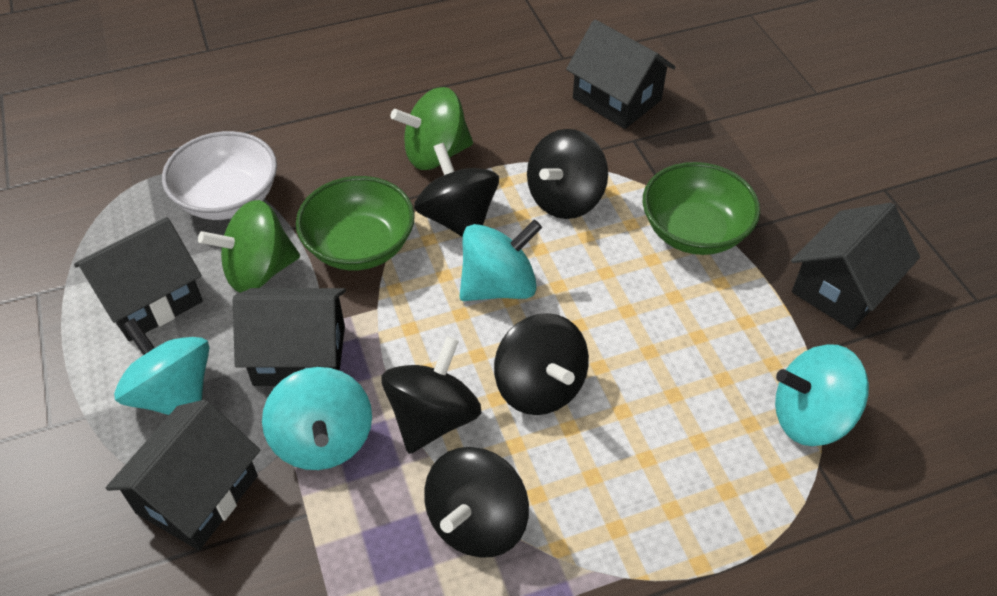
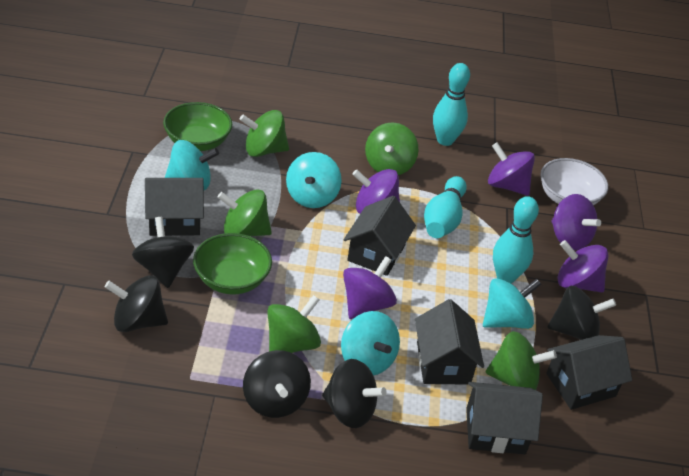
green spinning top: [198,200,300,293] [390,87,473,170] = 2 -> [217,189,272,236] [239,110,289,157] [267,295,321,353] [365,123,418,175] [485,331,557,390] = 5
purple spinning top: none = 0 -> [343,256,397,319] [352,169,400,214] [488,143,535,196] [552,194,601,250] [558,240,608,292] = 5
turquoise bowling pin: none = 0 -> [424,176,467,238] [433,63,470,146] [493,196,539,283] = 3

